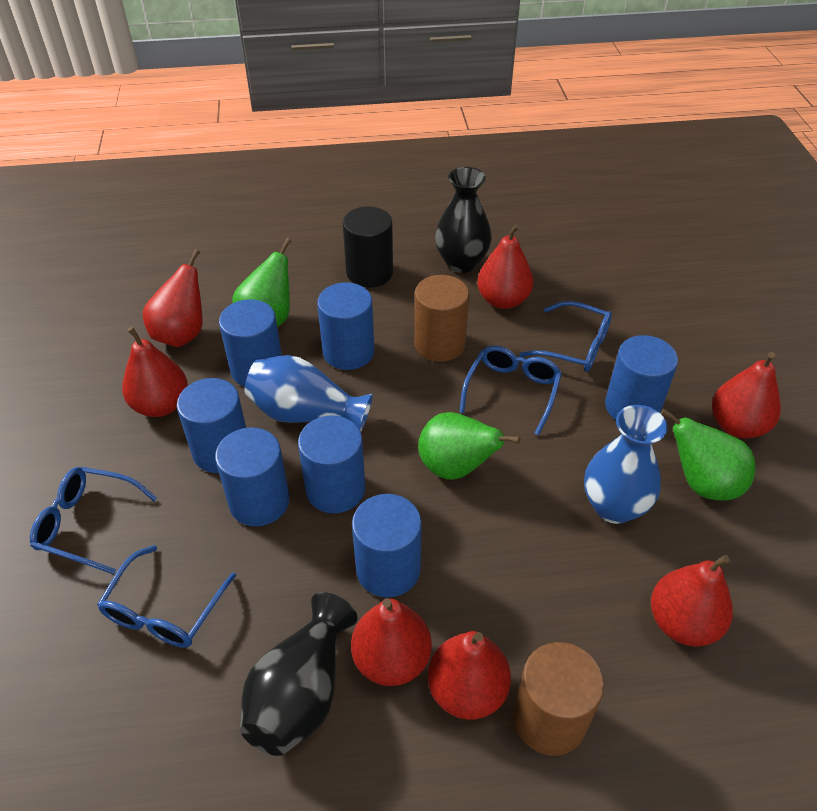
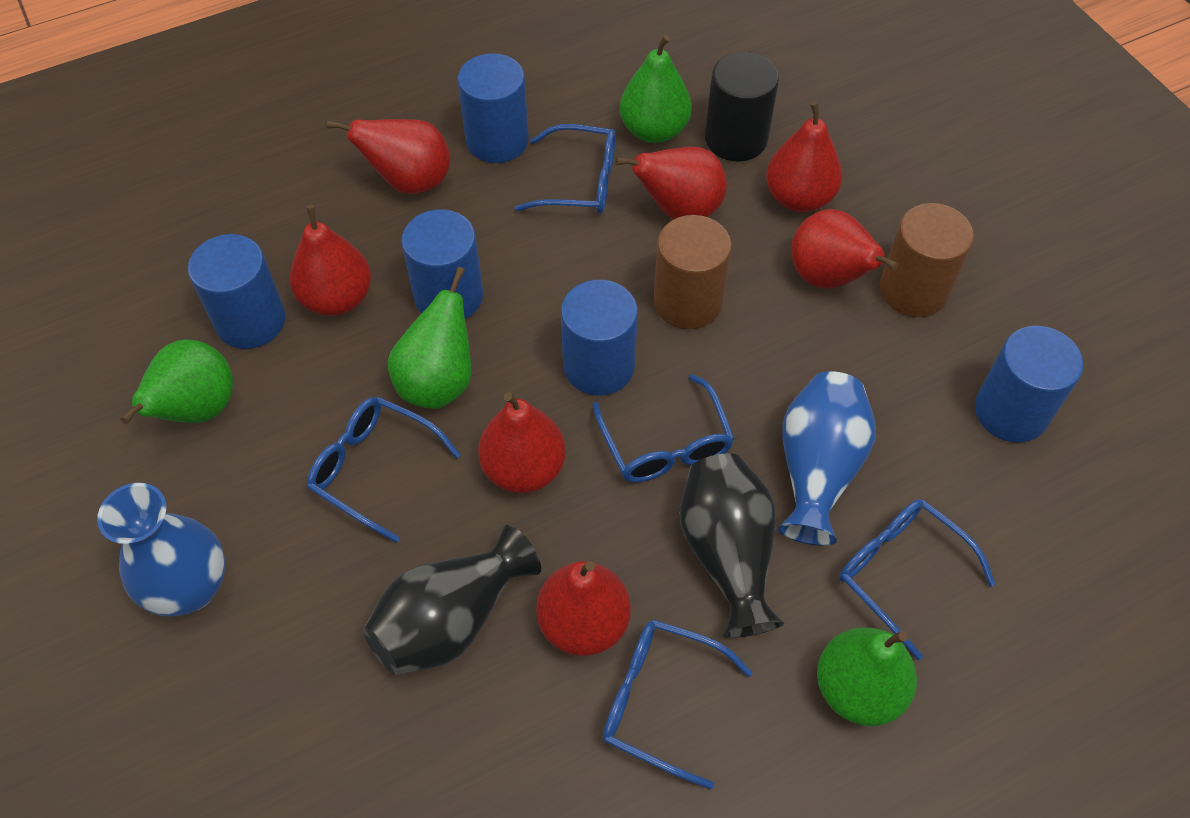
blue cylinder: [177,378,246,473] [215,427,290,526] [219,299,282,387] [298,415,366,513] [317,282,374,370] [352,494,422,598] [605,335,678,420] = 7 -> [188,234,285,349] [401,209,483,319] [458,53,529,163] [561,280,638,395] [975,326,1083,443] = 5
blue glasses: [30,467,157,574] [97,545,236,648] [459,346,562,436] [520,301,612,372] = 4 -> [307,397,461,543] [515,124,616,214] [592,374,734,483] [603,619,753,789] [839,499,996,660] = 5
green pear: [232,238,291,327] [418,412,520,480] [660,409,755,501] = 3 -> [120,339,233,424] [388,267,471,409] [620,35,692,143] [817,627,917,726] = 4

